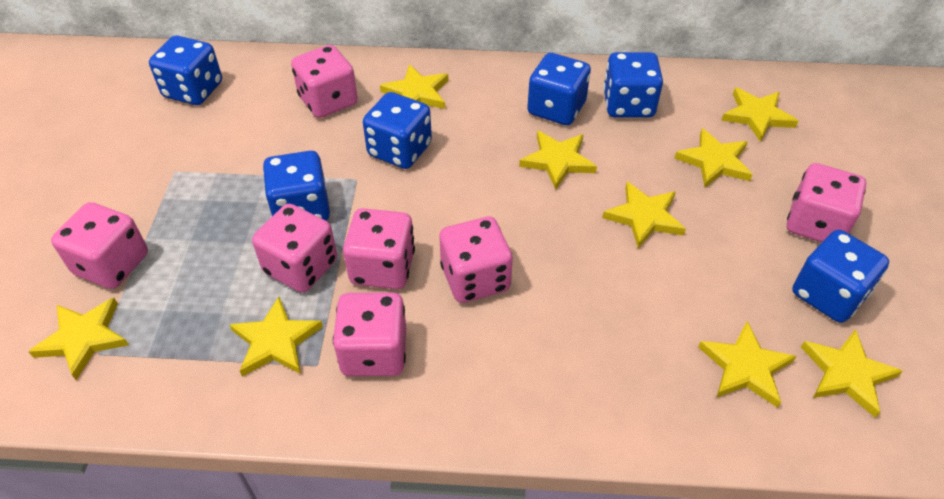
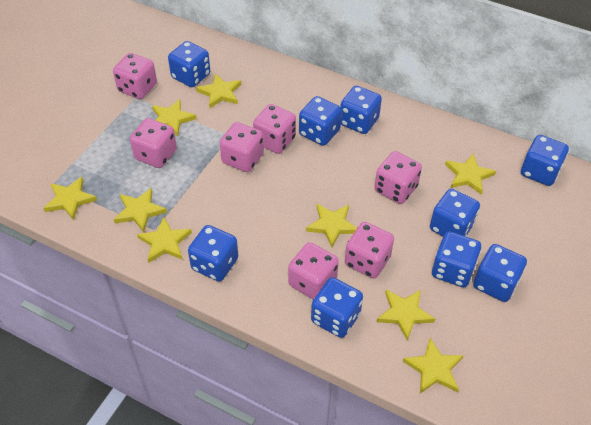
blue dice: [149,35,222,105] [263,151,330,221] [363,92,432,169] [527,53,591,125] [603,52,663,118] [792,230,889,323] = 6 -> [168,41,210,87] [188,225,238,281] [299,96,342,146] [311,277,363,338] [340,86,382,134] [430,189,480,236] [432,231,481,287] [473,244,527,302] [521,135,569,186] = 9

